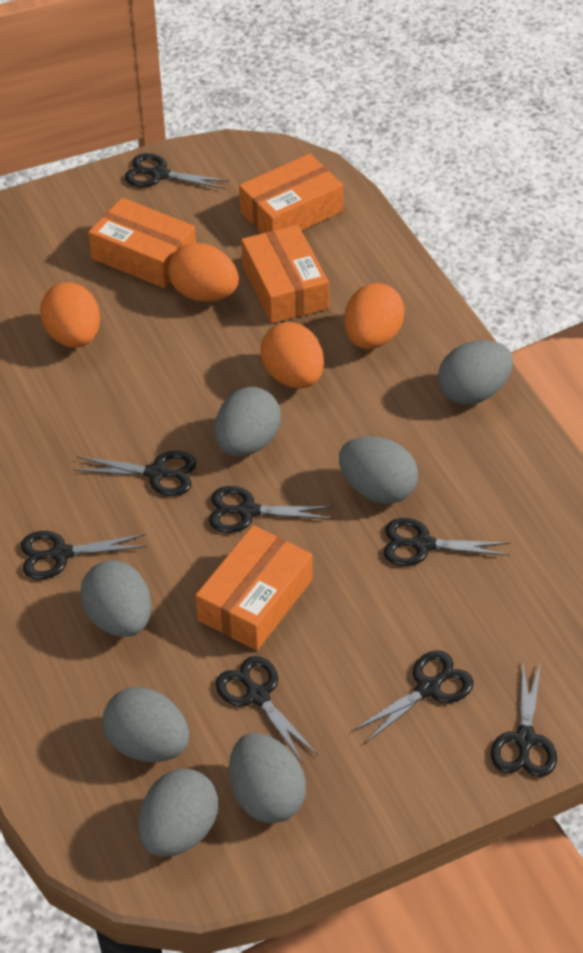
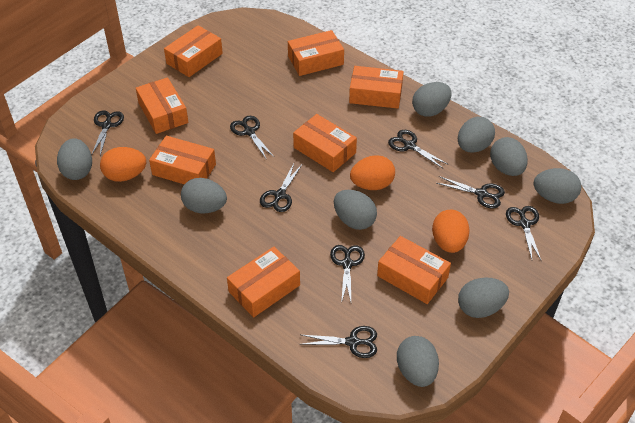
grey egg: [80,560,151,637] [102,687,189,762] [138,769,218,857] [215,387,281,456] [229,733,306,823] [339,436,418,504] [438,340,513,405] = 7 -> [57,138,92,180] [181,178,227,213] [334,190,377,230] [397,336,439,387] [412,82,452,117] [458,117,495,153] [458,278,509,318] [490,137,528,176] [533,168,581,204] = 9
orange box: [88,198,196,288] [196,525,312,651] [239,154,343,234] [241,225,329,323] = 4 -> [136,77,189,134] [149,136,216,184] [164,25,223,77] [227,247,300,317] [288,30,344,76] [293,114,357,172] [349,66,404,109] [377,236,451,304] = 8
orange egg: [40,282,100,348] [168,243,239,302] [260,322,324,389] [344,283,405,349] = 4 -> [100,147,146,182] [350,155,395,190] [432,210,470,253] = 3

